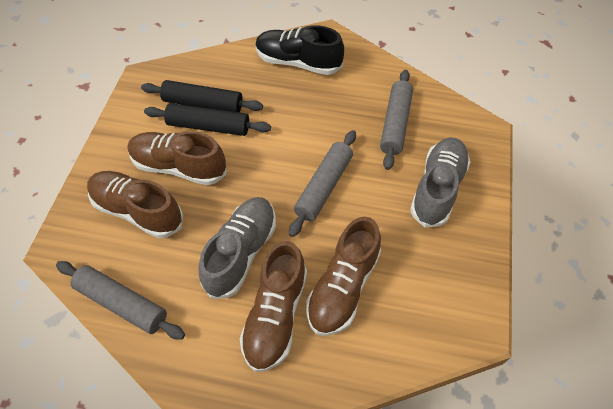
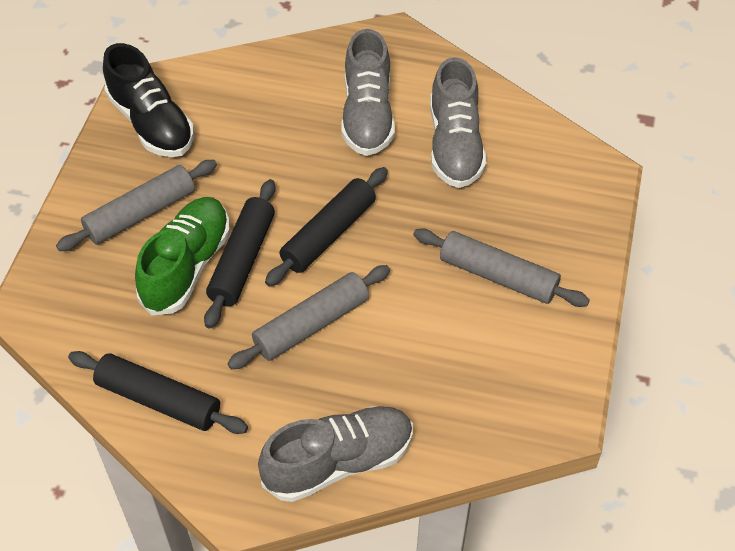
black rolling pin: [141,80,263,112] [144,103,271,136] = 2 -> [68,351,248,434] [204,179,276,328] [265,167,388,287] = 3
brown shoe: [87,171,183,238] [128,131,227,185] [240,241,307,372] [306,217,381,336] = 4 -> none = 0
green shoe: none = 0 -> [135,197,230,316] = 1
grey shoe: [198,197,276,299] [410,137,470,227] = 2 -> [258,406,413,502] [341,29,395,156] [430,57,486,188] = 3

